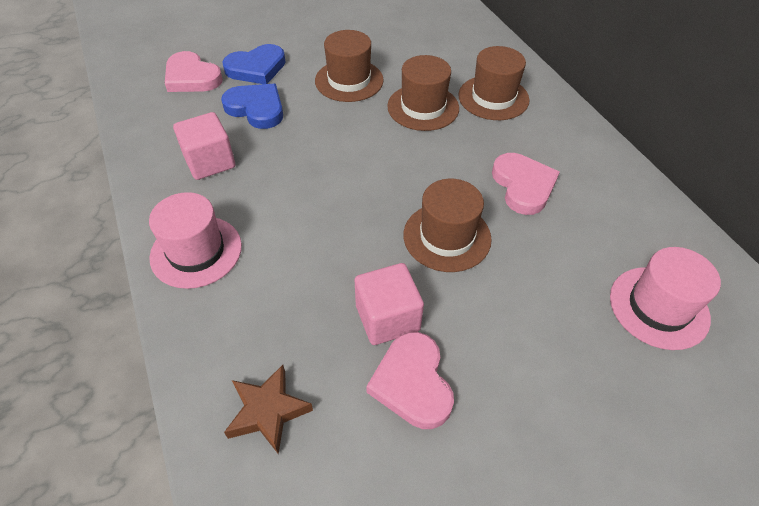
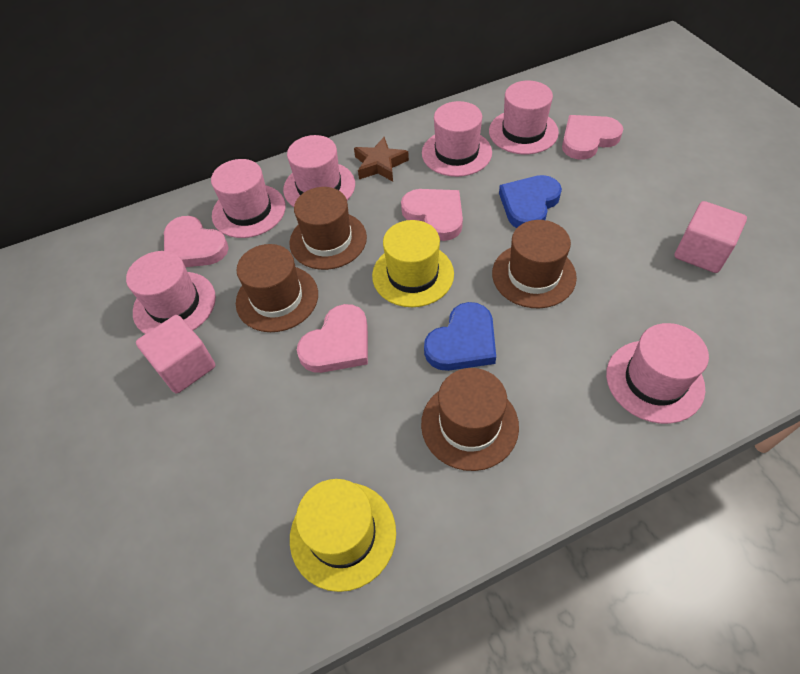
pink hat: [149,192,242,289] [610,247,721,350] = 2 -> [126,251,216,334] [211,159,286,238] [283,135,355,207] [422,101,492,177] [489,81,559,154] [606,323,709,424] = 6
pink heart: [165,51,223,92] [366,332,454,429] [492,153,560,215] = 3 -> [164,216,229,267] [297,304,368,373] [401,189,463,241] [562,115,623,160] = 4
yellow hat: none = 0 -> [290,479,396,592] [372,220,454,307] = 2

